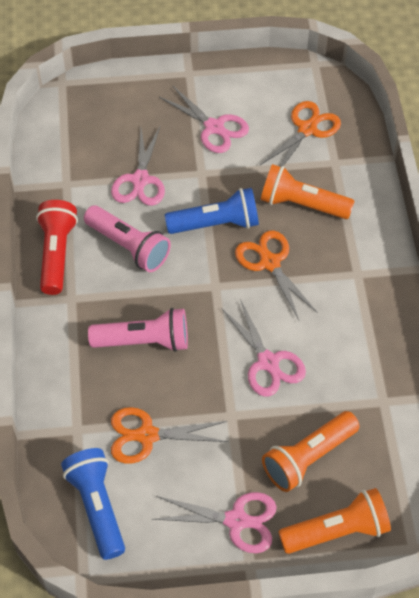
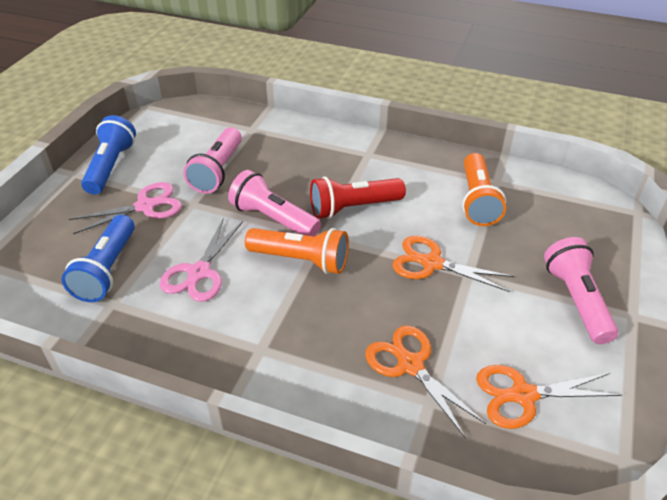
orange flashlight: [261,164,354,219] [262,411,360,492] [278,488,391,554] = 3 -> [245,228,349,274] [462,153,506,226] = 2
pink flashlight: [84,205,171,272] [88,308,188,352] = 2 -> [183,127,242,194] [228,170,321,236] [544,237,618,344] = 3
pink scissors: [111,127,165,206] [153,492,277,553] [159,85,249,153] [221,299,306,397] = 4 -> [69,182,182,234] [159,218,243,302] = 2

